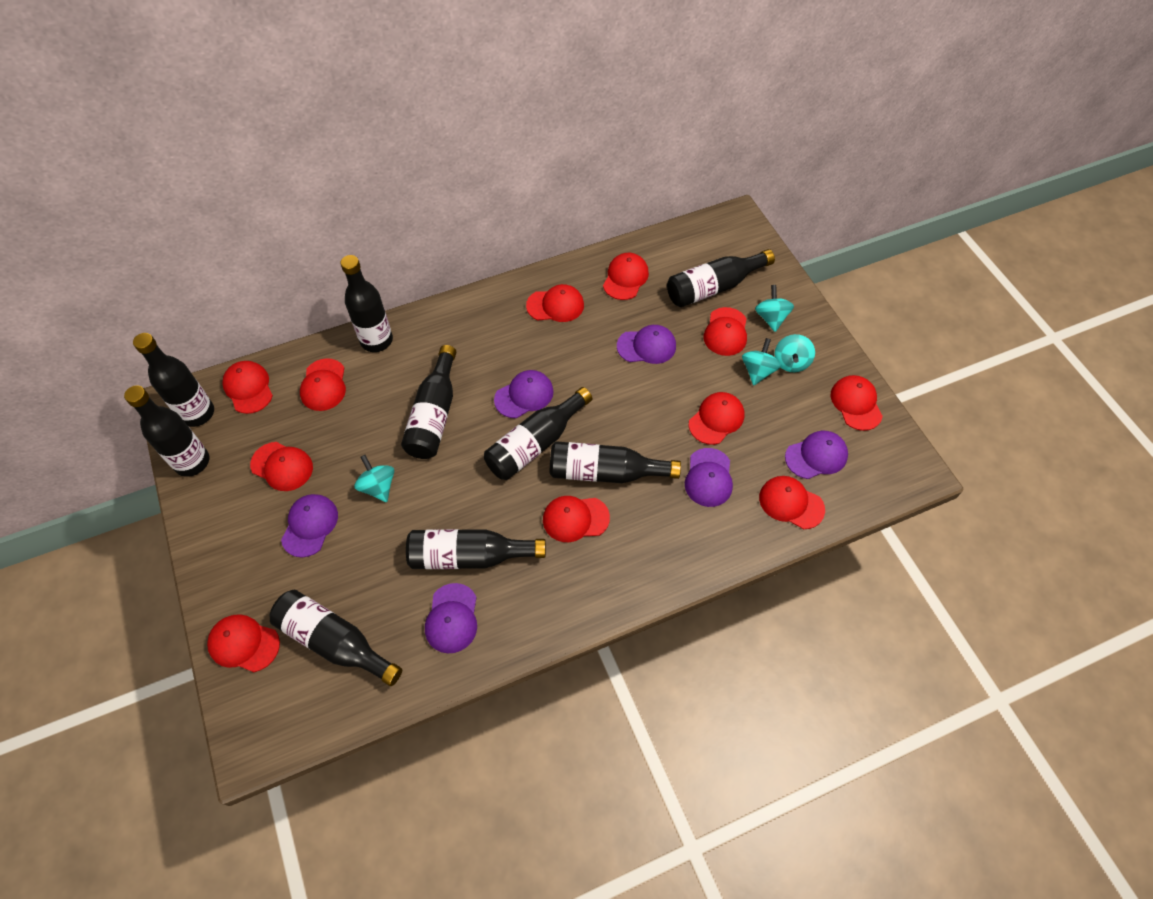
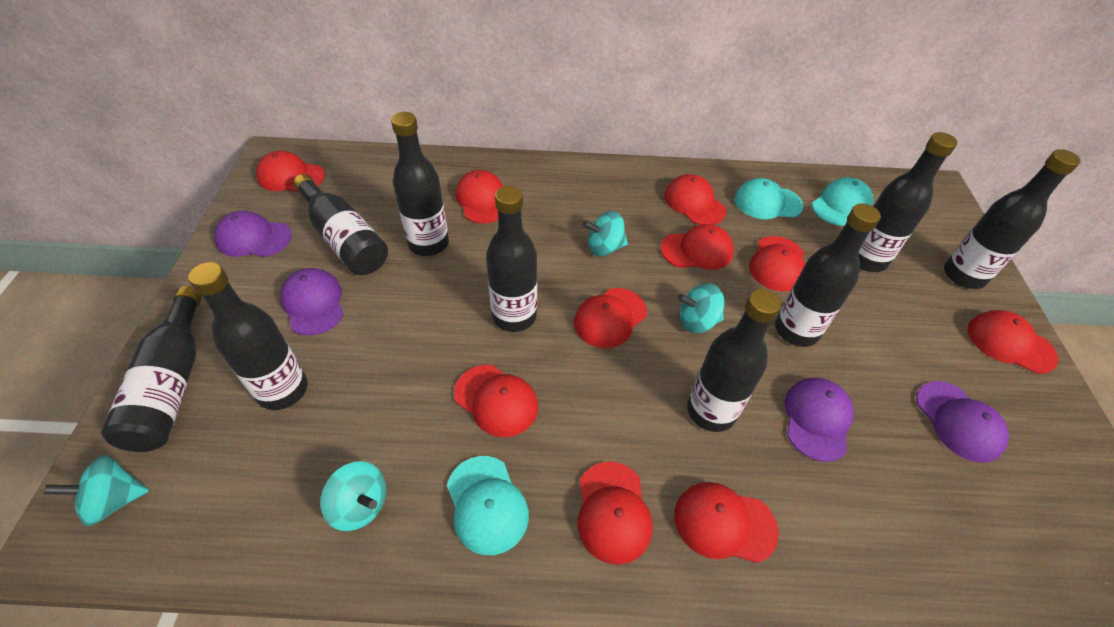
purple cap: [281,494,338,557] [425,583,477,653] [494,370,554,418] [617,325,676,364] [685,448,733,507] [785,431,848,479] = 6 -> [214,211,292,257] [280,268,344,335] [785,378,854,462] [916,381,1009,463] = 4
red cap: [207,614,280,672] [222,361,273,414] [250,442,313,491] [300,358,346,411] [526,284,584,322] [543,496,610,542] [603,253,649,300] [689,392,744,445] [704,307,747,356] [759,476,825,529] [831,375,883,431] = 11 -> [256,151,325,192] [454,365,538,437] [455,170,504,224] [574,288,647,348] [577,462,652,565] [660,224,734,270] [664,174,726,225] [674,482,779,563] [749,236,805,291] [967,310,1058,374] = 10
turquoise cap: none = 0 -> [447,456,529,555] [734,178,803,219] [812,177,873,226] = 3

